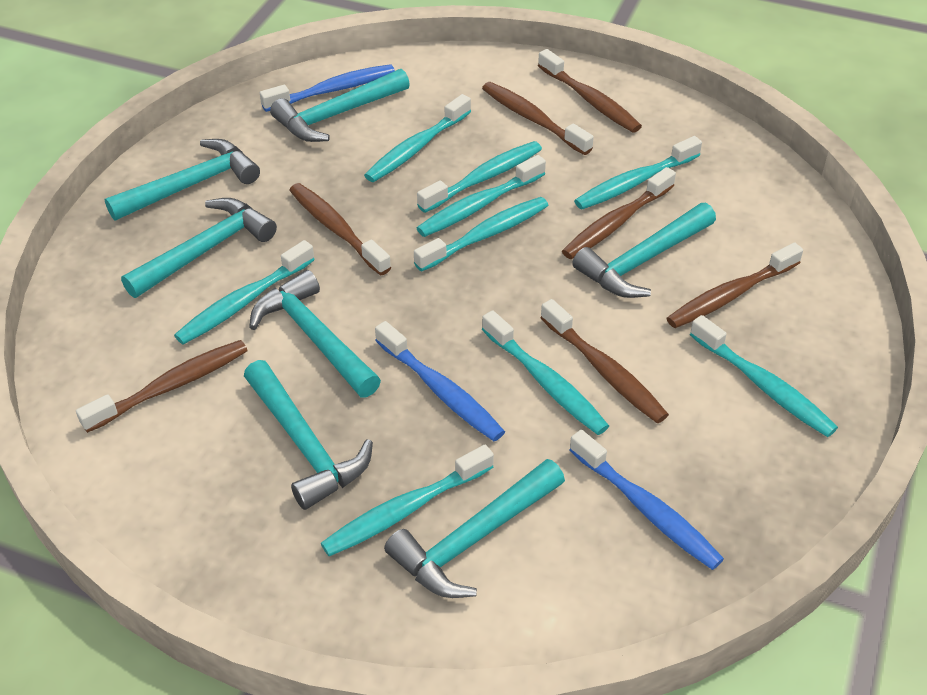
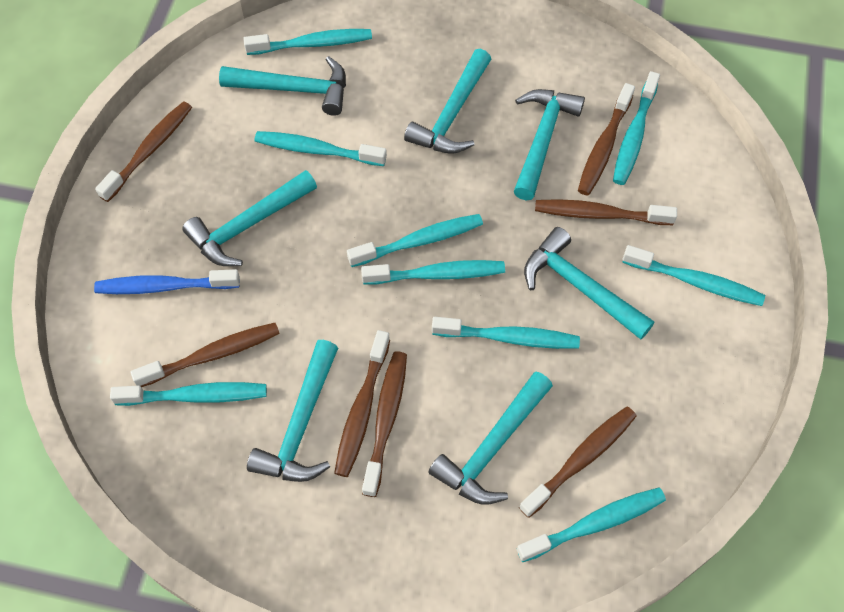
blue toothbrush: [260,64,395,112] [375,321,505,441] [569,430,724,570] = 3 -> [94,269,240,294] = 1

